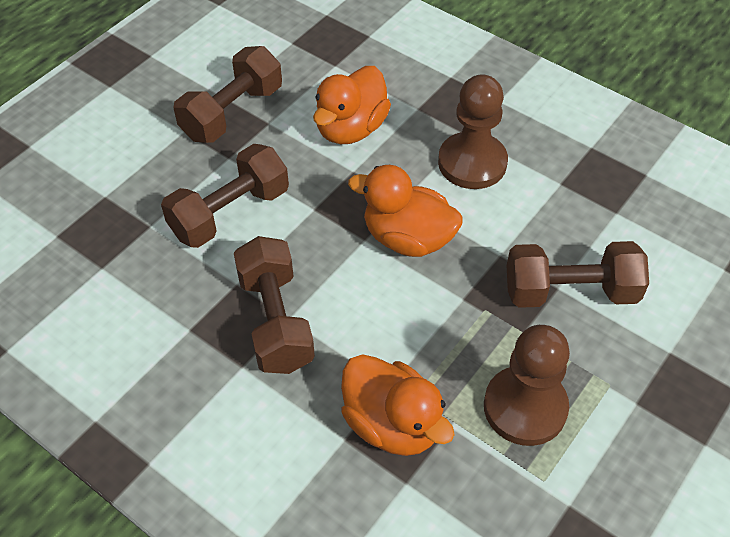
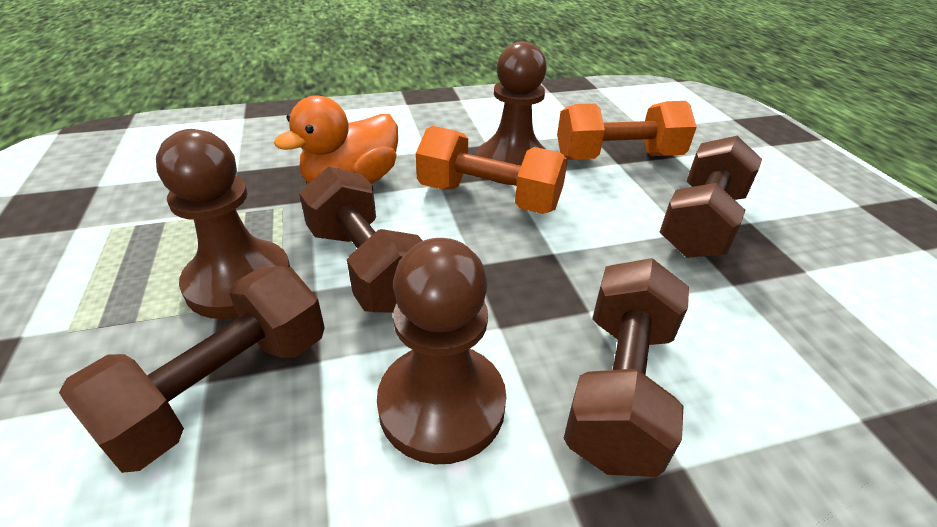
brown pawn: [438,74,508,189] [484,325,570,446] = 2 -> [156,129,290,319] [377,238,506,464] [476,41,547,185] = 3
orange duck: [313,66,391,144] [341,354,455,456] [348,165,463,257] = 3 -> [274,95,398,184] = 1
orange dumbbell: none = 0 -> [416,126,568,214] [557,101,697,160] = 2

